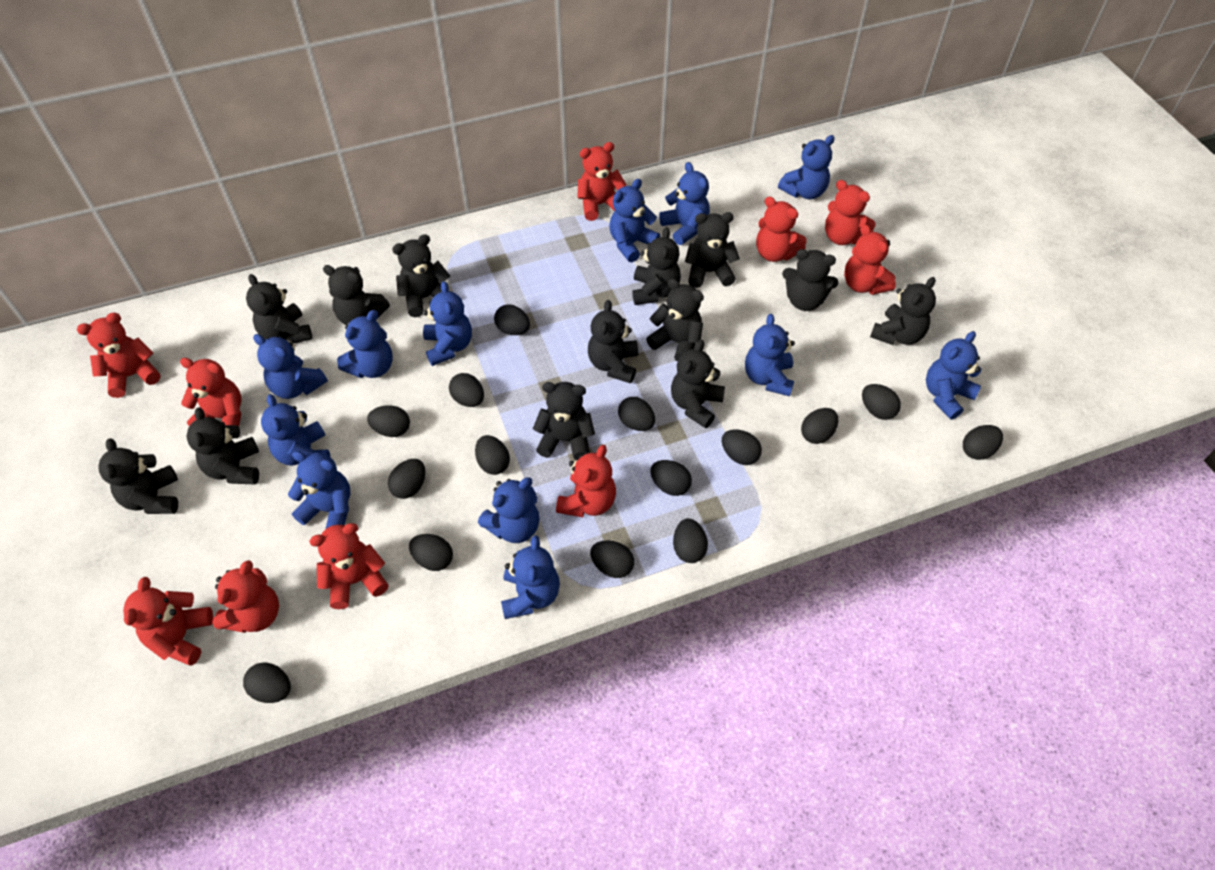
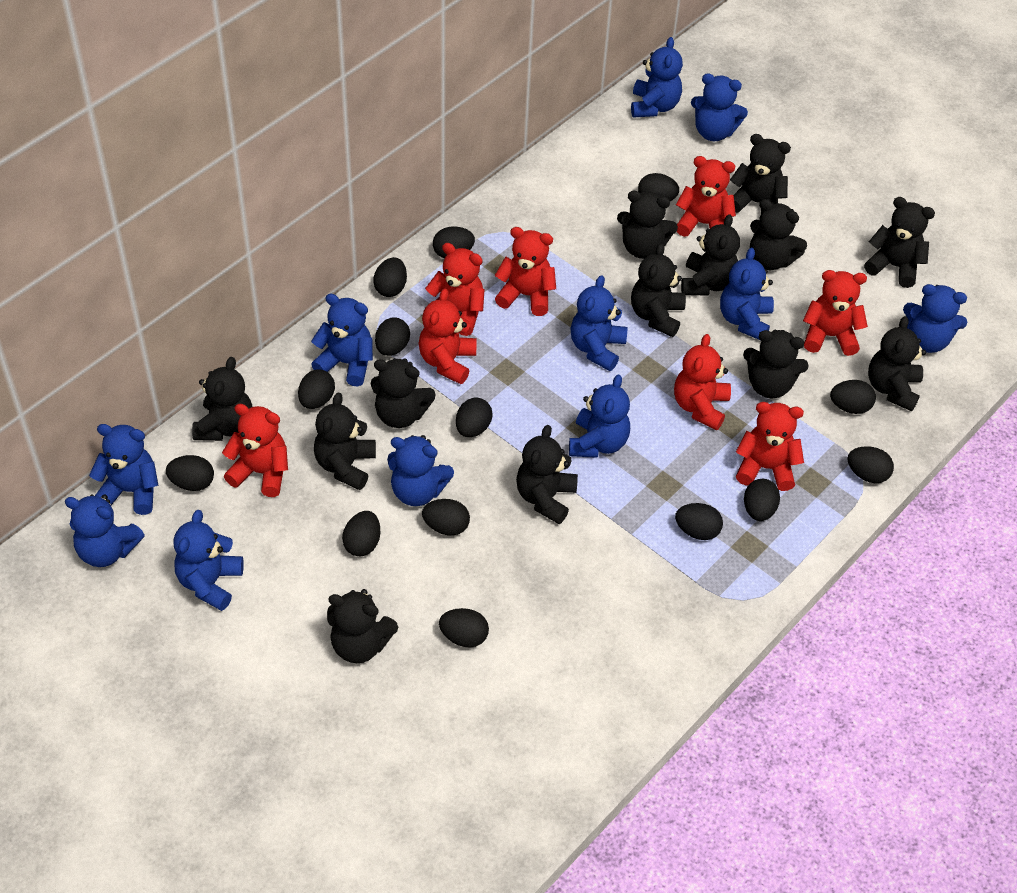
black egg: [243,662,291,703] [367,405,410,437] [388,459,425,499] [409,534,453,571] [449,373,484,407] [475,435,510,475] [494,305,530,335] [590,541,634,578] [618,397,655,431] [651,460,692,496] [673,518,708,563] [722,429,762,465] [801,408,838,444] [862,384,901,420] [963,425,1003,460] = 15 -> [166,455,214,491] [298,369,335,409] [342,511,380,556] [373,257,407,297] [375,317,410,356] [422,499,470,535] [433,226,475,258] [439,608,489,647] [456,398,493,437] [638,173,679,201] [675,503,723,540] [744,479,780,521] [830,380,876,414] [847,446,894,483] = 14
blue teddy bear: [253,334,328,399] [261,394,330,466] [288,451,350,529] [337,310,393,378] [423,281,472,366] [478,477,539,543] [501,535,560,619] [609,179,660,262] [659,162,710,245] [745,314,795,396] [778,135,835,199] [926,331,981,420] = 12 -> [65,494,145,567] [89,424,158,515] [173,510,244,611] [311,294,373,386] [387,435,454,506] [569,374,630,458] [570,275,627,371] [631,37,683,118] [691,73,748,141] [720,248,774,340] [903,284,967,353] = 11
red teddy bear: [77,312,161,398] [123,577,213,666] [180,358,241,427] [212,560,279,633] [309,523,388,609] [556,445,616,517] [577,142,627,221] [756,196,807,262] [825,180,876,245] [844,224,896,295] = 10 -> [222,404,288,497] [419,289,477,384] [423,243,485,336] [495,227,556,316] [674,334,731,430] [676,156,736,237] [736,402,804,491] [803,270,868,356] = 8

